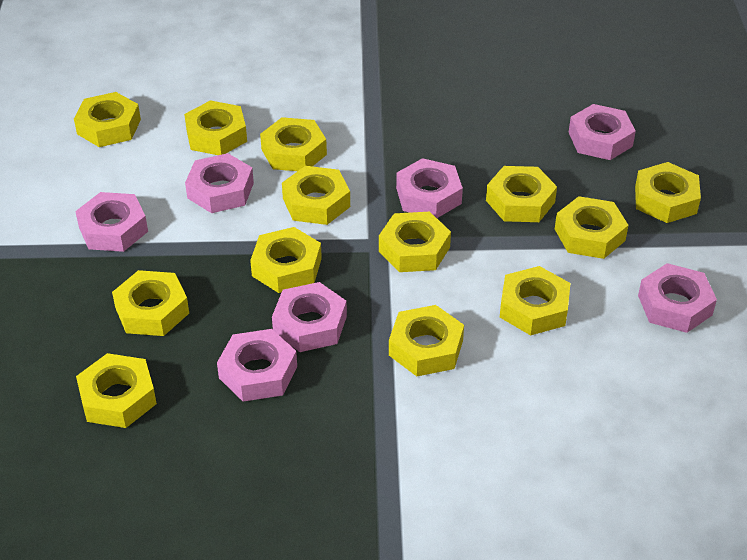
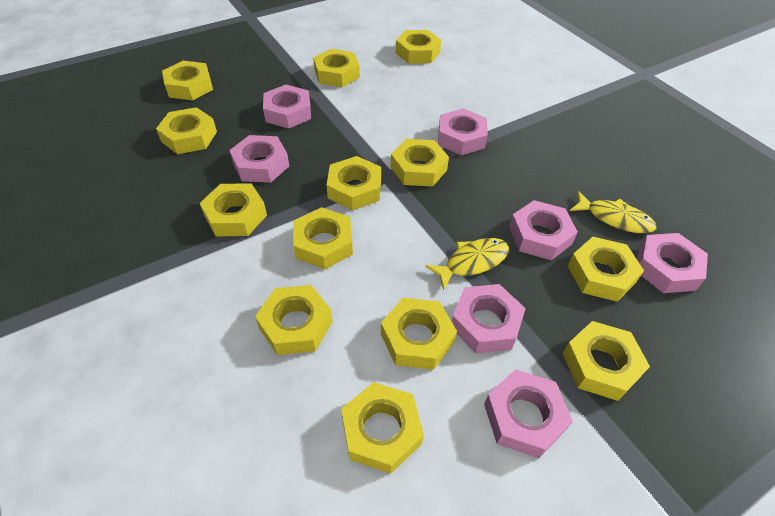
yellow fish: none = 0 -> [425,238,509,290] [570,191,657,233] = 2

